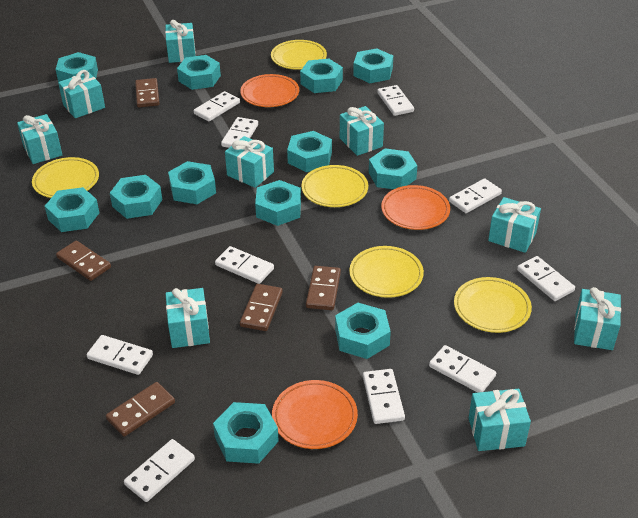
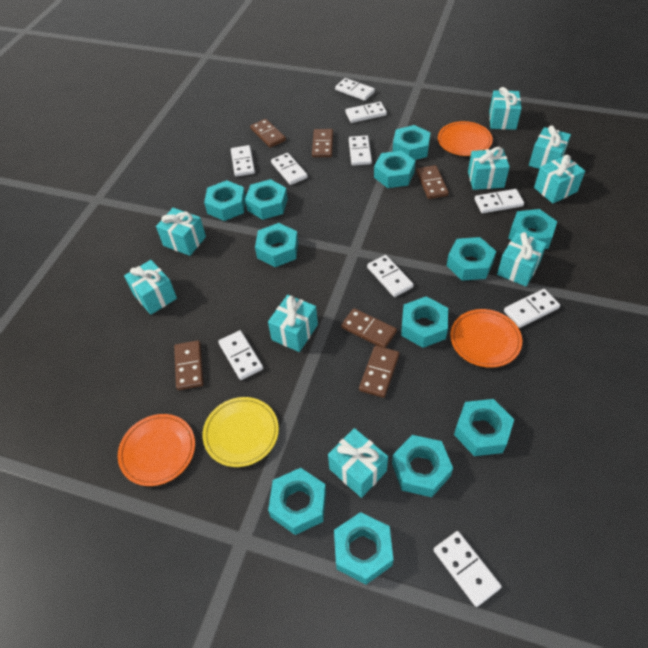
brown domino: [56,241,111,281] [106,382,175,437] [135,78,160,107] [240,284,283,331] [306,266,341,310] = 5 -> [174,340,204,390] [250,119,286,148] [312,129,333,157] [341,308,397,348] [359,346,399,398] [416,165,449,199] = 6
yellow plate: [32,157,99,198] [271,40,327,70] [301,165,368,207] [349,246,424,298] [454,277,532,333] = 5 -> [203,397,279,467] = 1

